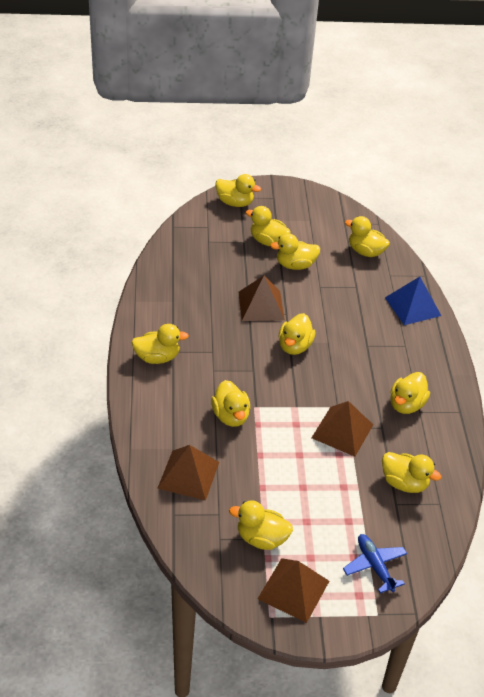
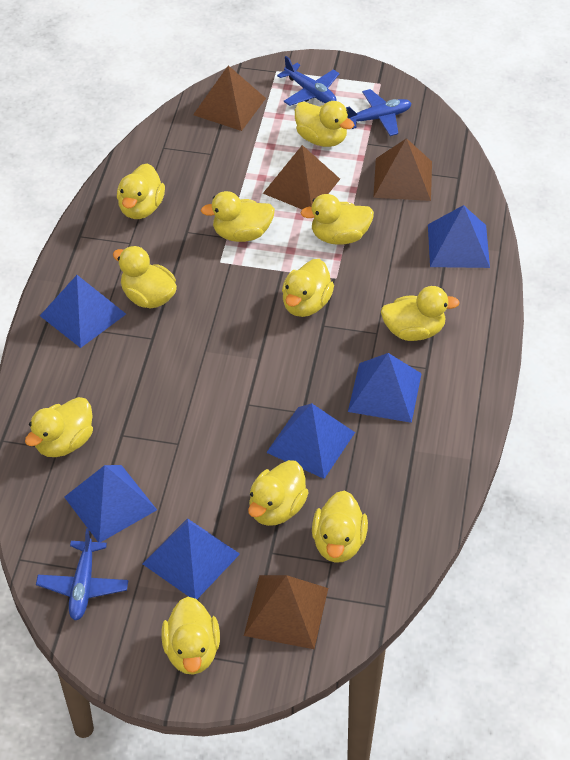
blue plane: [343,534,407,593] = 1 -> [36,528,128,620] [277,56,340,106] [345,89,412,136] = 3
blue pyramid: [385,277,441,325] = 1 -> [40,275,126,348] [64,465,157,542] [143,518,240,599] [266,403,355,479] [348,353,422,423] [428,205,490,268] = 6
yellow duck: [131,324,189,364] [211,380,250,427] [215,174,261,207] [229,500,293,550] [246,206,290,246] [270,233,320,270] [279,313,315,355] [345,216,390,257] [382,452,442,493] [390,372,430,414] = 10 -> [25,397,93,457] [113,246,177,308] [117,163,165,219] [161,597,220,675] [201,191,275,242] [248,460,309,526] [282,259,334,317] [295,101,354,147] [300,194,374,245] [312,491,368,563] [381,286,460,341] = 11

